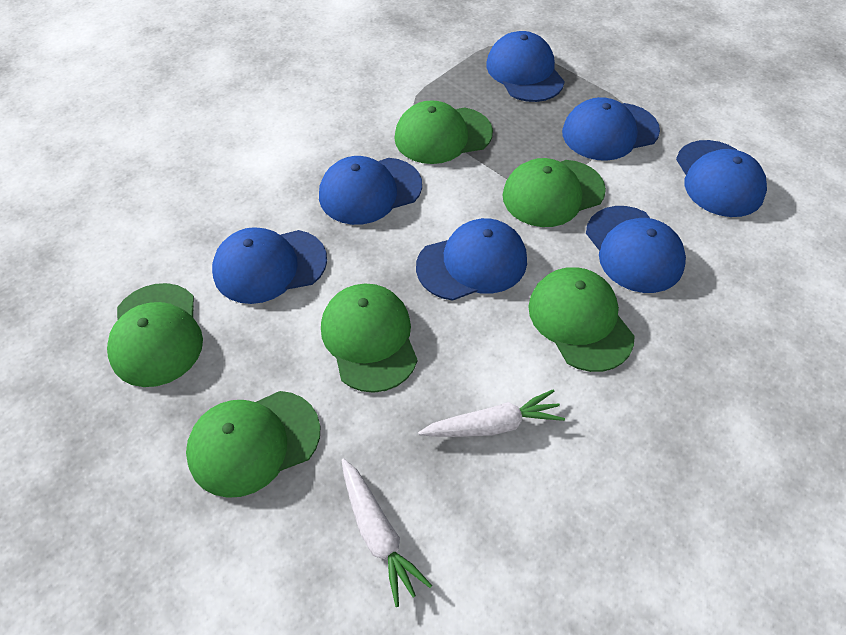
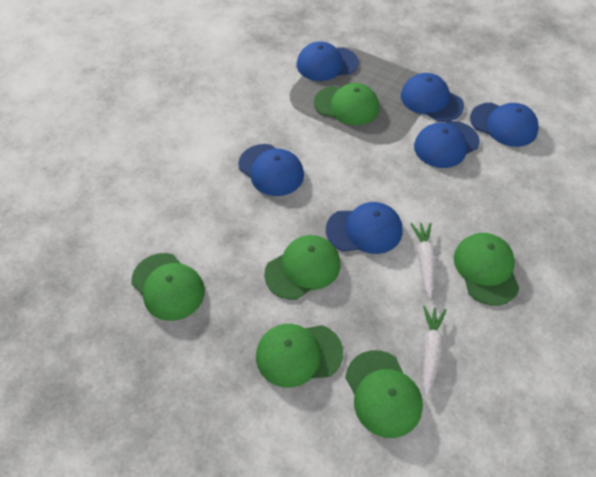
blue cap: [212,227,327,304] [319,156,422,225] [416,218,527,301] [486,31,565,102] [562,97,660,161] [586,206,686,293] [676,140,767,217] = 7 -> [238,144,304,196] [297,41,359,81] [326,202,402,254] [401,73,464,122] [414,121,480,168] [470,103,539,147] = 6

